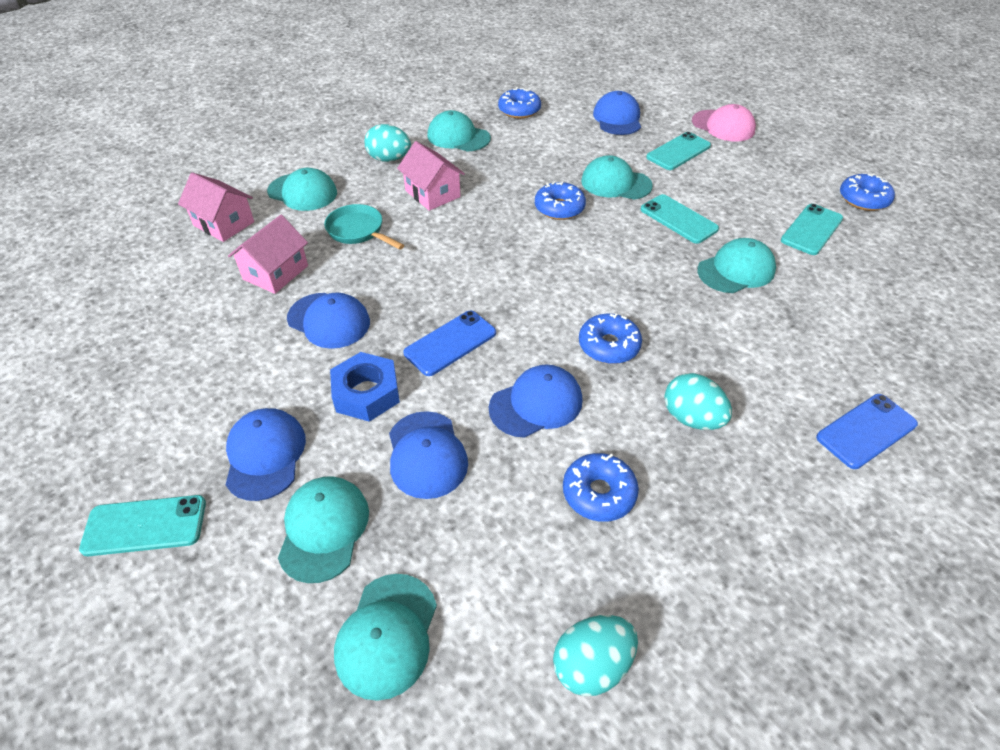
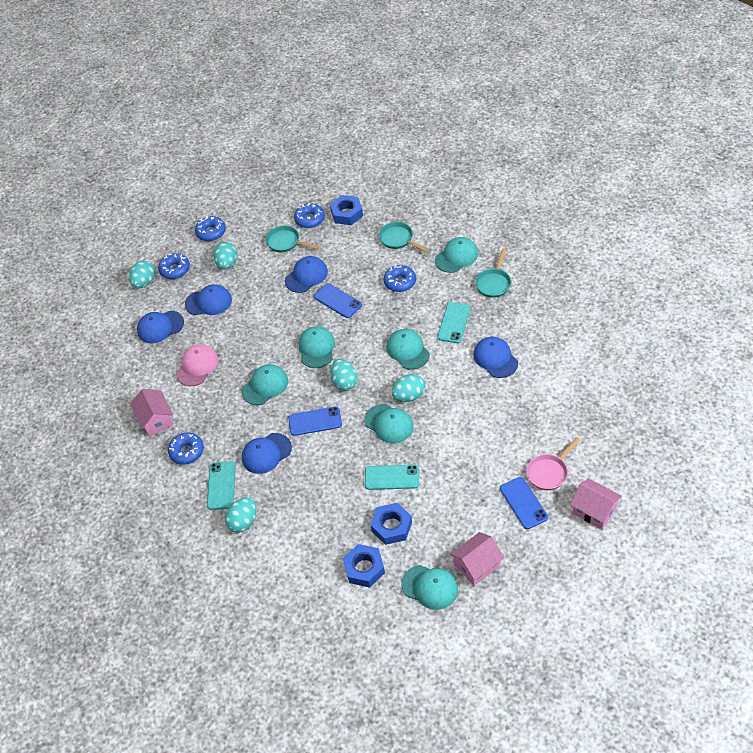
blue nut: [330,352,400,422] = 1 -> [330,195,363,225] [343,544,385,588] [371,503,412,545] = 3
blue phone: [403,311,496,376] [816,394,918,469] = 2 -> [288,407,342,436] [314,283,362,318] [500,477,548,529] = 3
pink pan: none = 0 -> [527,438,581,490] = 1
turquoise egg: [364,124,411,162] [553,615,638,696] [664,373,732,430] = 3 -> [129,261,155,288] [213,242,237,270] [225,497,256,533] [330,359,357,391] [392,374,425,402] = 5
turquoise pan: [324,204,404,250] = 1 -> [265,226,319,252] [379,222,429,253] [475,249,511,298] = 3
turquoise phone: [79,495,206,556] [641,194,719,244] [646,132,711,170] [781,204,843,255] = 4 -> [207,461,236,510] [365,465,419,490] [437,302,470,343] = 3

